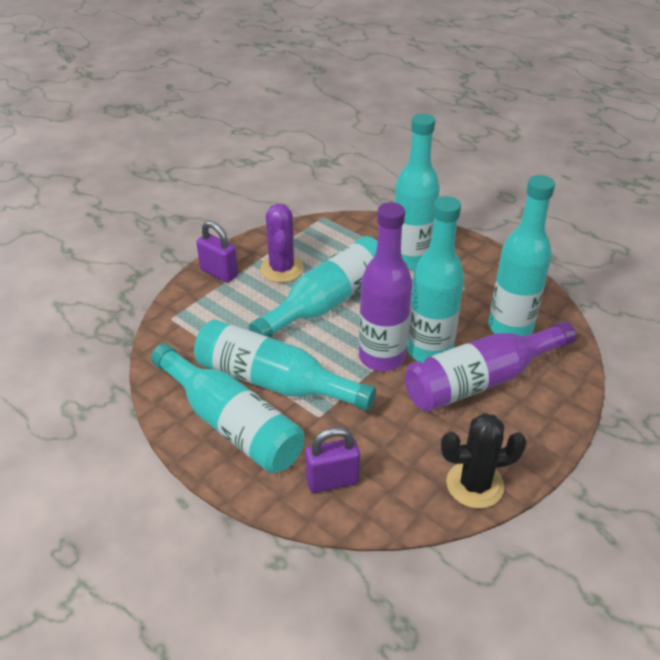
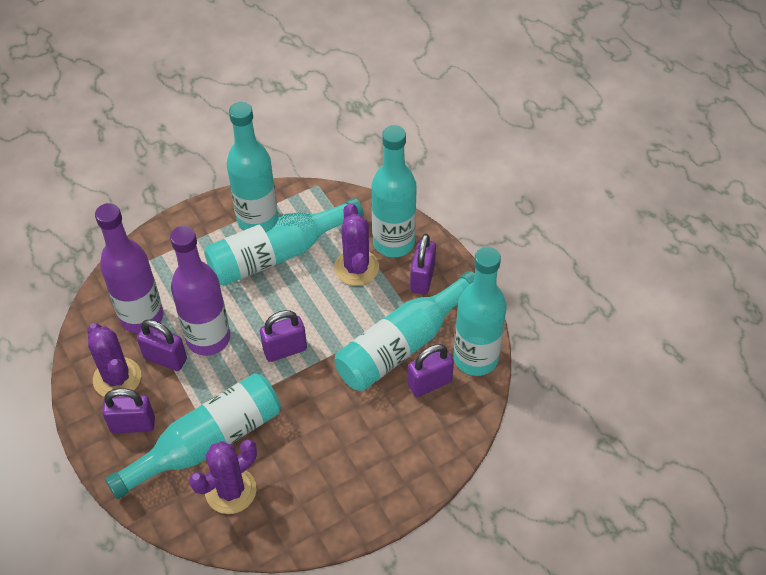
black cactus: [441,413,527,509] = 1 -> none = 0
purple cactus: [260,204,304,283] = 1 -> [87,323,141,397] [189,439,257,514] [334,203,379,286] = 3
purple padlock: [196,221,238,283] [305,427,360,493] = 2 -> [102,388,155,433] [137,320,187,371] [260,310,307,362] [408,344,454,397] [410,234,436,294] = 5

